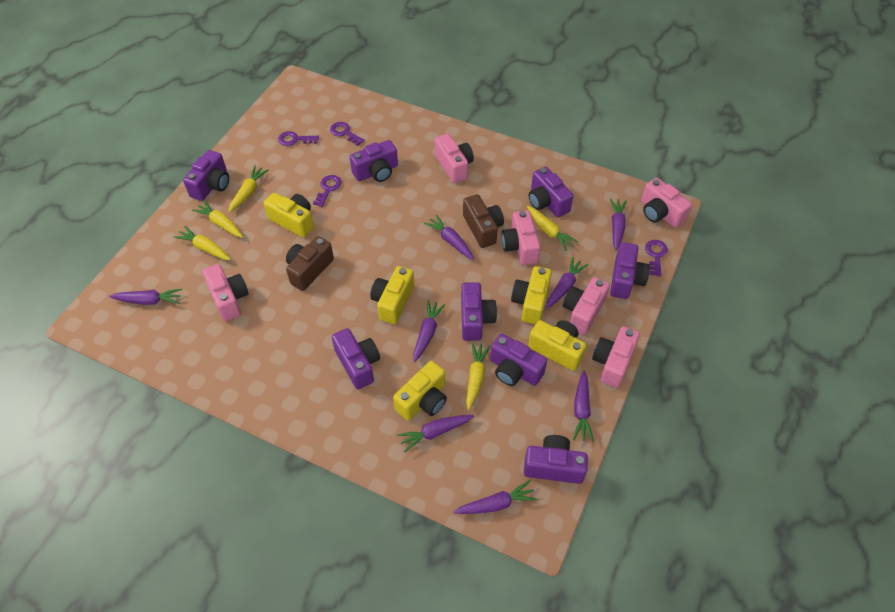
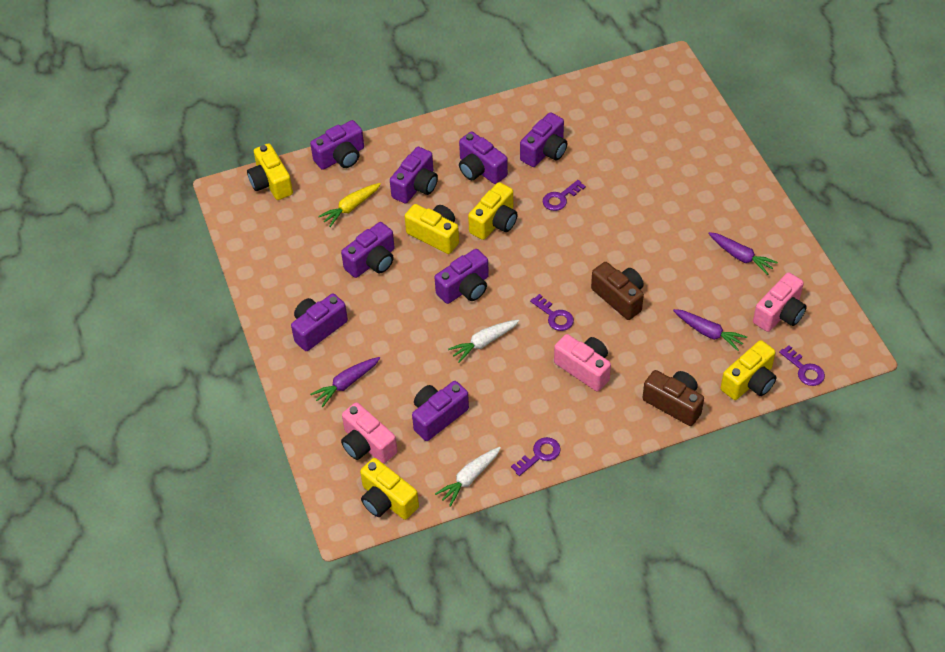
pink camera: [202,264,249,321] [435,134,474,183] [501,210,541,265] [563,277,610,335] [592,326,640,388] [641,178,692,228] = 6 -> [341,402,397,464] [554,334,611,392] [753,272,807,332] = 3
purple carrot: [109,289,182,305] [397,415,474,452] [413,300,445,362] [424,214,474,260] [454,480,537,514] [546,257,588,309] [573,371,594,442] [610,198,627,250] = 8 -> [310,357,380,407] [673,309,747,351] [708,232,778,275] = 3
white carrot: none = 0 -> [435,447,501,507] [448,320,519,363] = 2
yellow carrot: [174,226,231,260] [192,200,243,238] [228,166,269,212] [466,342,491,410] [527,206,578,251] = 5 -> [318,183,381,227] = 1

